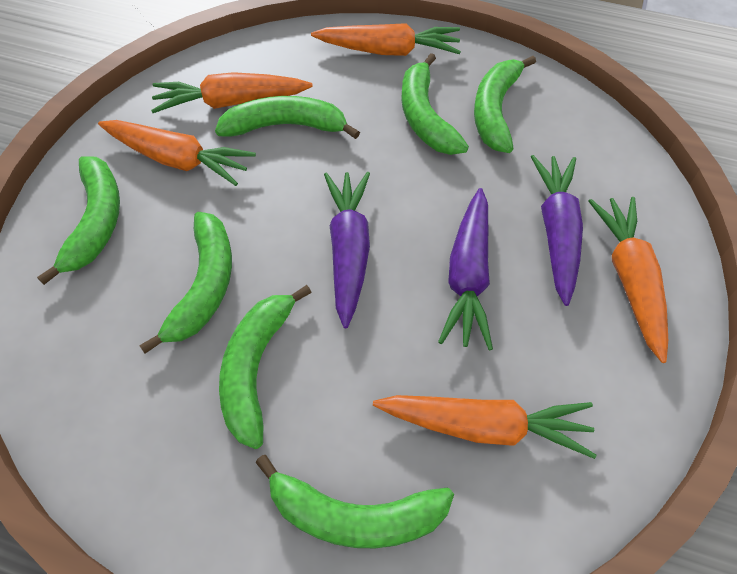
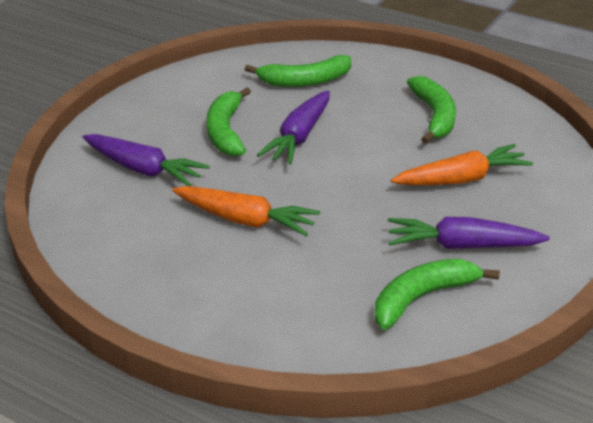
green banana: [37,156,120,285] [139,212,232,353] [215,96,360,139] [219,285,312,449] [255,455,454,548] [401,53,469,155] [474,56,536,153] = 7 -> [206,87,251,157] [245,55,351,87] [375,259,500,330] [407,76,456,144] = 4
orange carrot: [98,120,256,186] [151,72,313,113] [311,23,461,56] [373,395,597,459] [589,197,668,363] = 5 -> [172,186,320,237] [391,144,533,185] = 2

